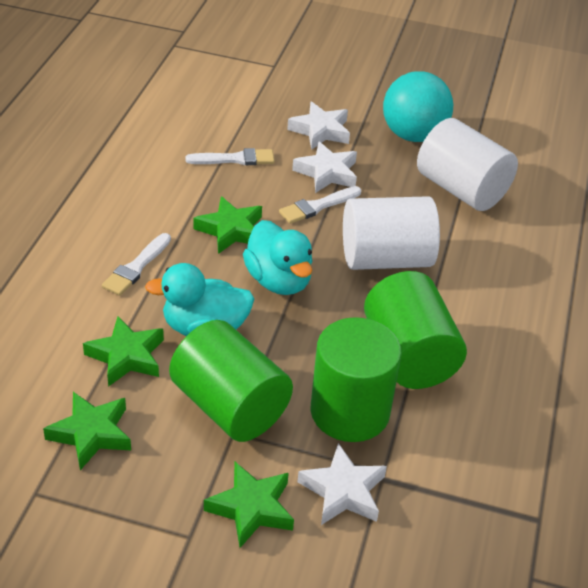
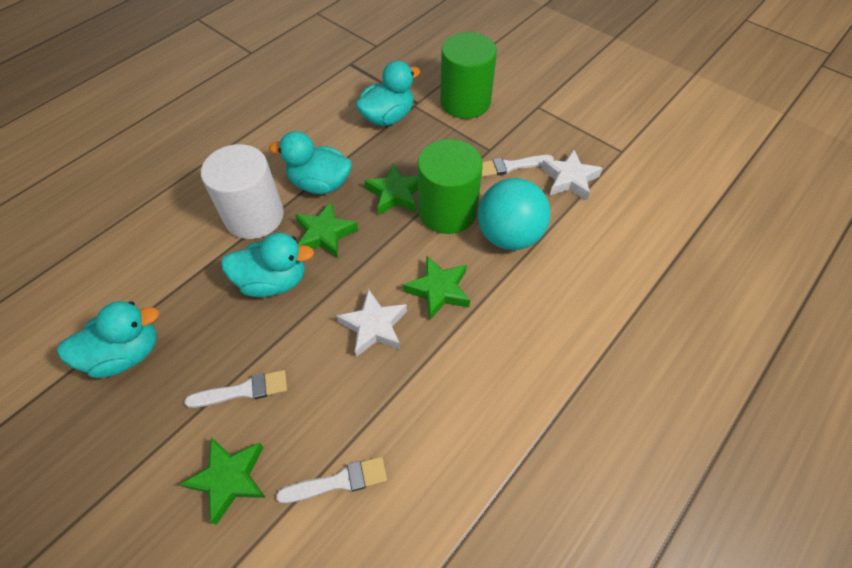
green cylinder: [169,320,293,442] [310,317,402,442] [364,271,467,389] = 3 -> [417,139,483,234] [440,32,497,119] = 2
turquoise duck: [145,263,254,336] [243,220,313,295] = 2 -> [57,301,159,378] [221,233,314,297] [269,131,352,194] [355,61,420,126] = 4
white cylinder: [343,196,440,270] [417,118,518,211] = 2 -> [201,144,284,239] = 1
white star: [287,102,350,150] [292,141,357,193] [297,443,387,525] = 3 -> [337,289,407,357] [541,149,603,201] = 2

